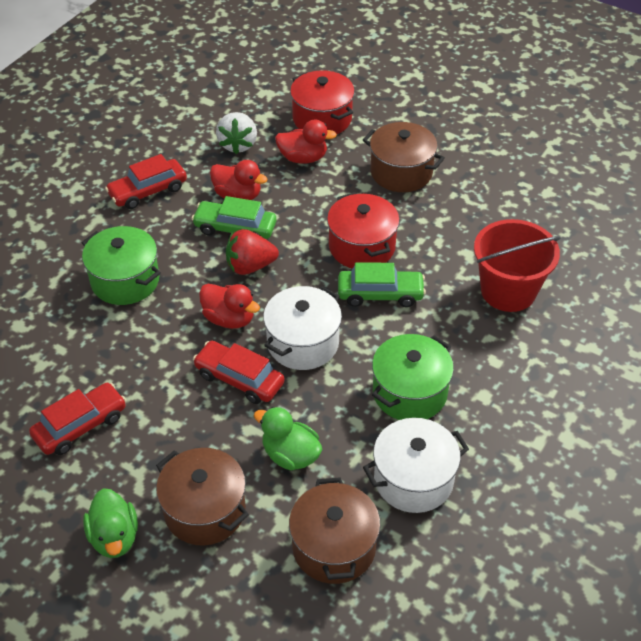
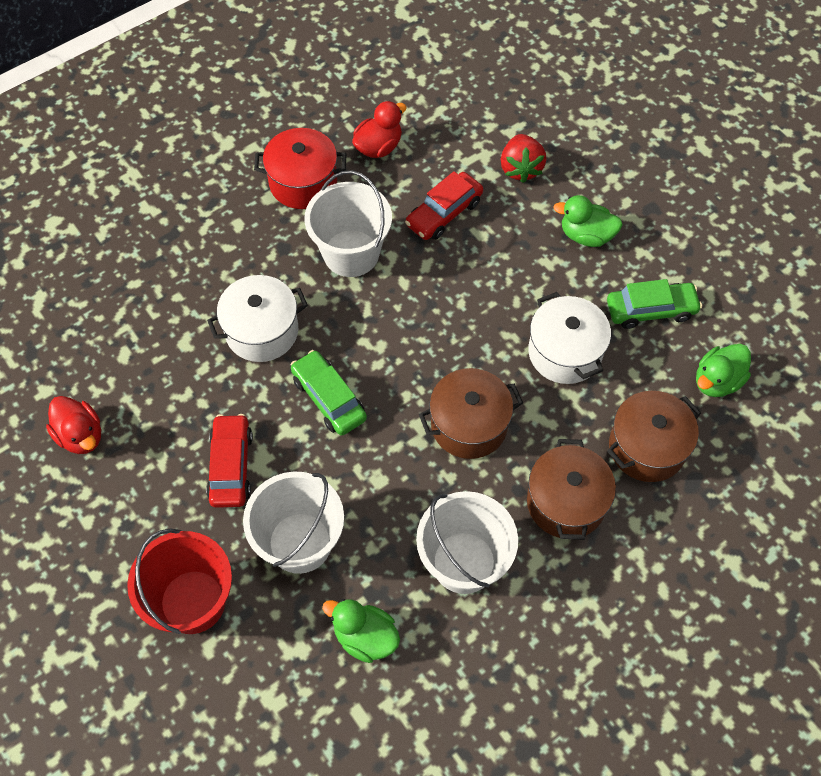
green duck: [83,488,138,558] [254,407,322,471] = 2 -> [322,599,400,663] [553,195,623,247] [696,344,751,397] = 3
green pot: [82,226,161,305] [372,334,454,420] = 2 -> none = 0
red car: [29,383,126,455] [105,154,187,209] [193,341,285,404] = 3 -> [206,414,253,508] [405,171,483,240] = 2
red duck: [199,284,260,329] [210,160,267,200] [275,119,337,164] = 3 -> [46,396,101,454] [352,101,407,158] = 2
red pot: [290,70,355,134] [327,192,400,269] = 2 -> [254,128,347,209] = 1
white bucket: none = 0 -> [243,471,344,574] [304,170,392,277] [416,491,518,594] = 3
white strawberry: [216,112,257,154] = 1 -> none = 0

